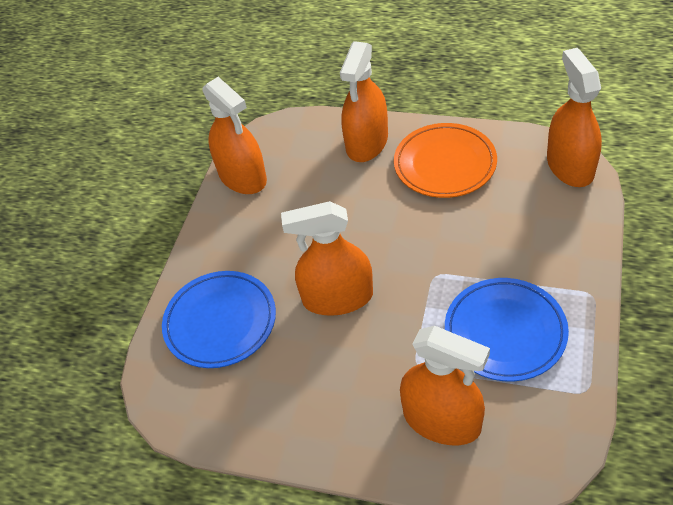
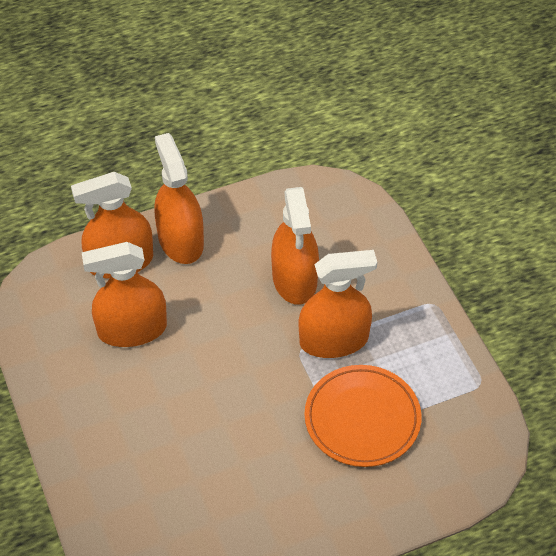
blue plate: [162,271,276,368] [445,278,569,382] = 2 -> none = 0

